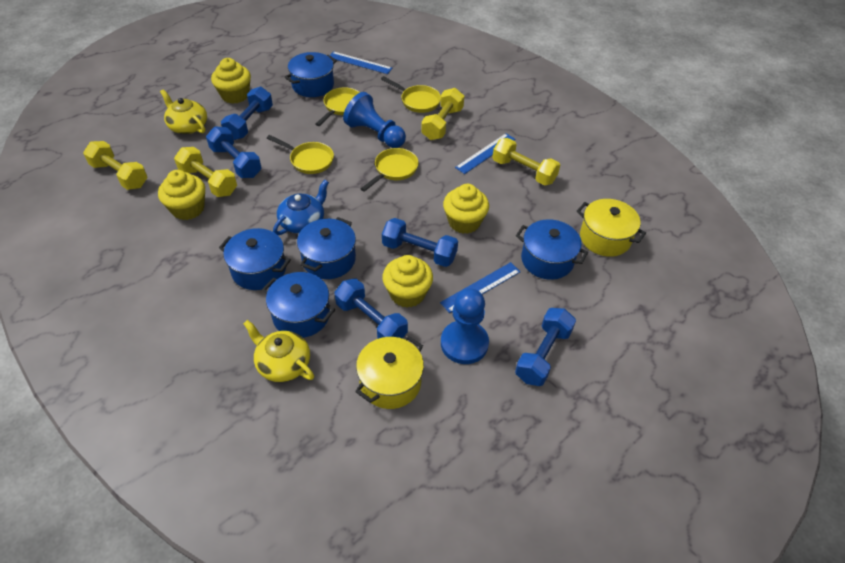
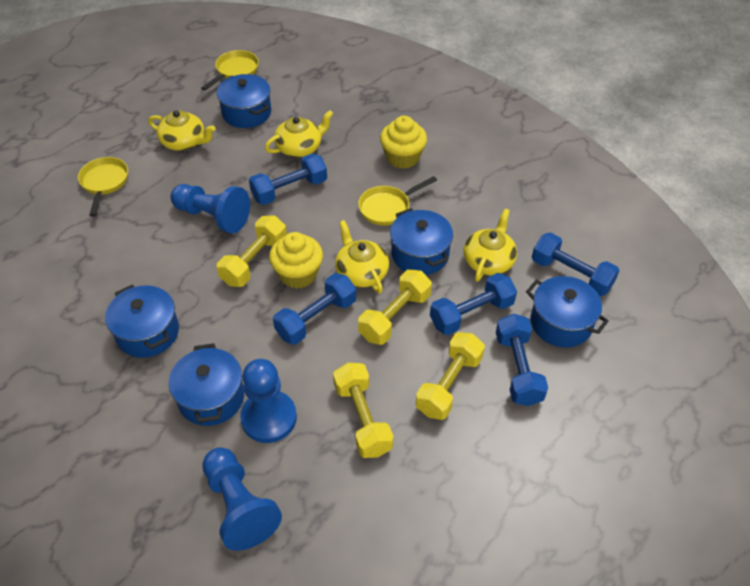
blue pawn: [343,92,406,148] [441,288,489,364] = 2 -> [171,184,250,234] [202,447,282,551] [240,359,297,443] = 3
blue ruler: [330,51,392,74] [440,262,520,313] [455,133,515,174] = 3 -> none = 0
blue teapot: [273,180,329,235] = 1 -> none = 0
yellow cupcake: [158,170,205,220] [211,58,251,104] [382,255,433,308] [443,184,489,234] = 4 -> [269,232,323,289] [380,116,427,169] = 2
yellow pan: [267,135,334,174] [316,87,360,126] [360,148,418,192] [381,76,441,113] = 4 -> [78,157,128,217] [201,50,259,91] [358,176,437,226] = 3
yellow pot: [355,336,424,409] [577,199,646,257] = 2 -> none = 0
yellow teapot: [160,89,207,134] [243,320,314,382] = 2 -> [148,110,215,151] [265,110,334,157] [335,220,389,293] [463,209,517,282] = 4

